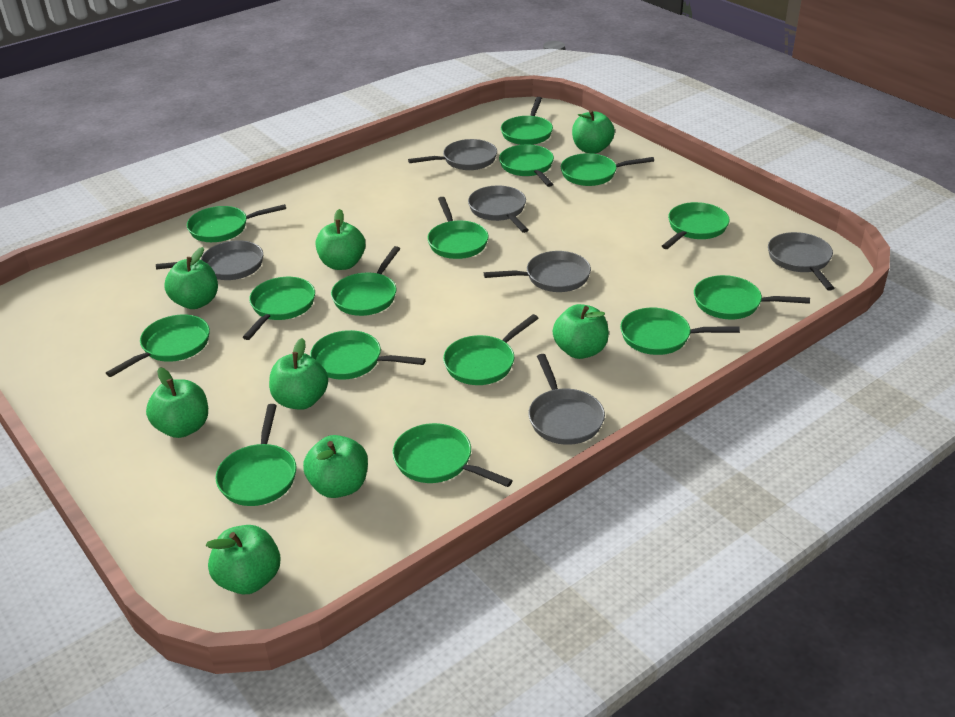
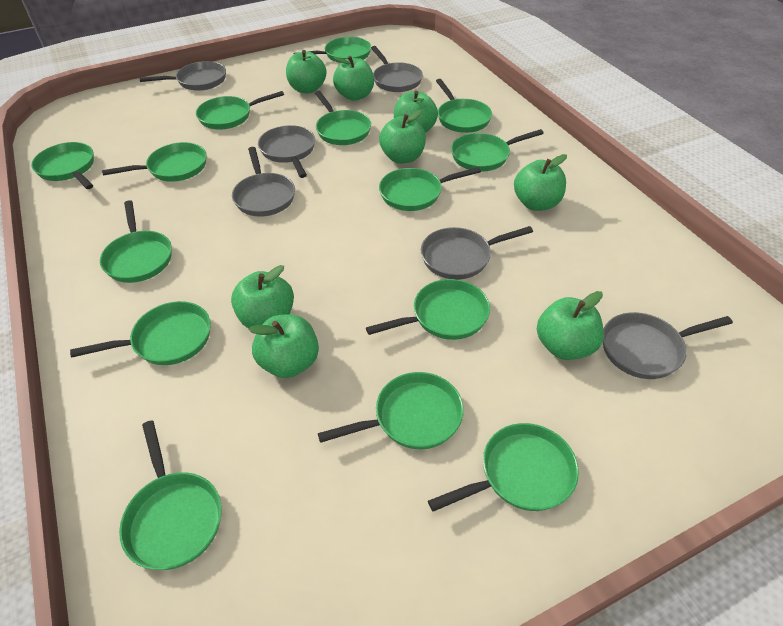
green pan: [106,314,210,377] [187,204,286,242] [215,404,296,506] [242,277,315,340] [310,330,426,380] [331,246,400,316] [392,423,513,487] [427,197,488,259] [443,314,539,385] [499,144,554,187] [501,97,553,145] [561,153,654,186] [620,308,740,355] [662,202,730,249] [694,275,810,320] = 15 -> [31,142,94,189] [70,301,211,365] [100,200,172,283] [102,142,207,182] [119,420,222,570] [196,91,284,129] [293,37,371,63] [315,91,371,145] [318,372,464,449] [366,279,490,340] [379,167,481,211] [428,423,579,512] [436,79,492,133] [451,129,544,171] = 14

